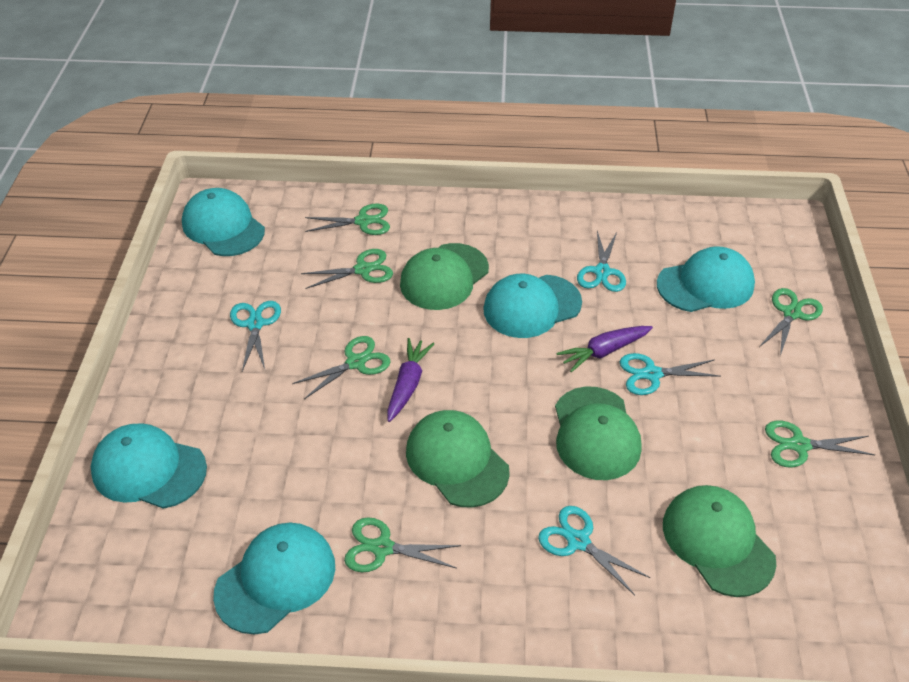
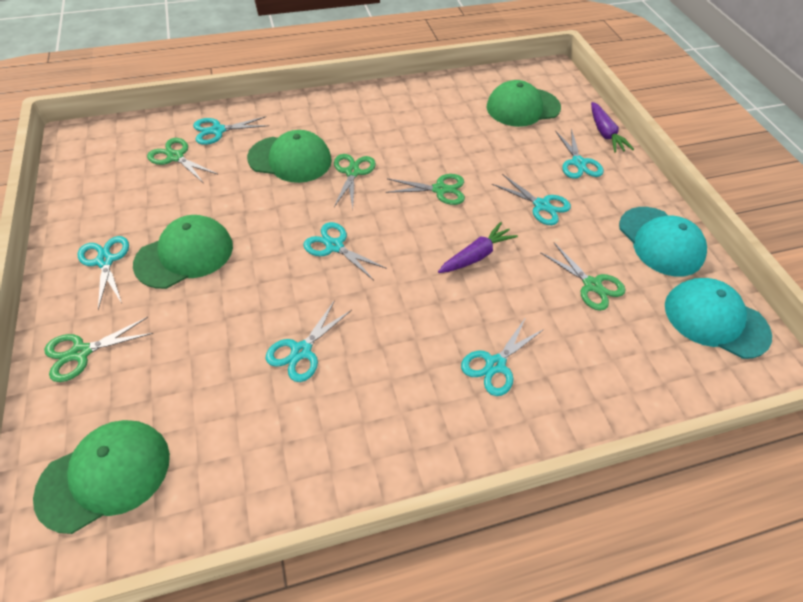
green scissors: [292,336,391,399] [301,249,393,289] [305,203,390,235] [344,517,461,572] [759,288,823,356] [765,421,875,468] = 6 -> [44,317,153,382] [147,138,217,182] [334,154,376,209] [386,174,465,205] [540,243,625,311] = 5
turquoise cap: [91,423,207,509] [182,188,265,256] [213,523,335,634] [483,274,582,338] [657,246,755,312] = 5 -> [619,207,707,277] [665,278,772,359] = 2
turquoise scissors: [230,301,281,371] [538,506,650,595] [577,231,626,292] [620,353,721,395] = 4 -> [78,236,129,310] [193,116,269,145] [266,300,352,382] [303,222,387,280] [461,317,544,396] [492,174,571,225] [555,128,604,179] = 7

